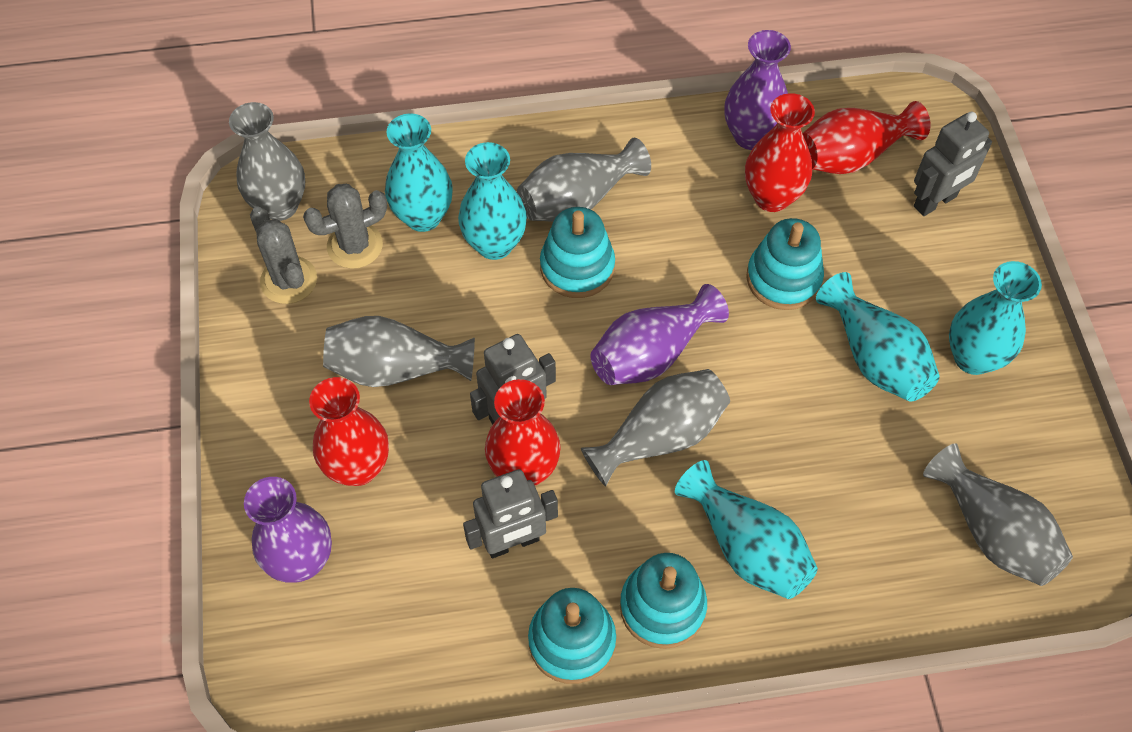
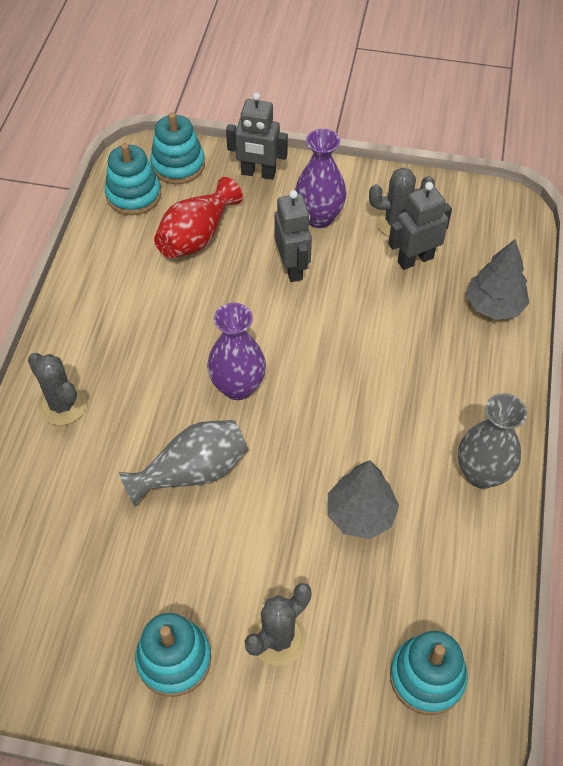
grey cactus: [250,207,317,304] [303,184,387,269] = 2 -> [28,353,86,425] [245,583,312,666] [369,168,435,236] = 3
grey tree: none = 0 -> [328,460,399,539] [466,239,529,320] = 2
grey vase: [229,102,305,221] [323,316,475,387] [517,138,651,222] [581,369,730,486] [923,443,1073,586] = 5 -> [119,420,249,507] [458,393,527,489] = 2
purple vase: [244,477,332,583] [590,284,729,385] [724,30,791,150] = 3 -> [207,303,266,400] [295,129,346,228] = 2
red vase: [309,377,389,486] [485,379,561,485] [745,93,815,212] [802,101,931,174] = 4 -> [154,177,243,258] = 1
turquoise vase: [385,114,453,232] [458,142,527,260] [675,460,818,599] [816,272,940,402] [949,261,1042,375] = 5 -> none = 0

